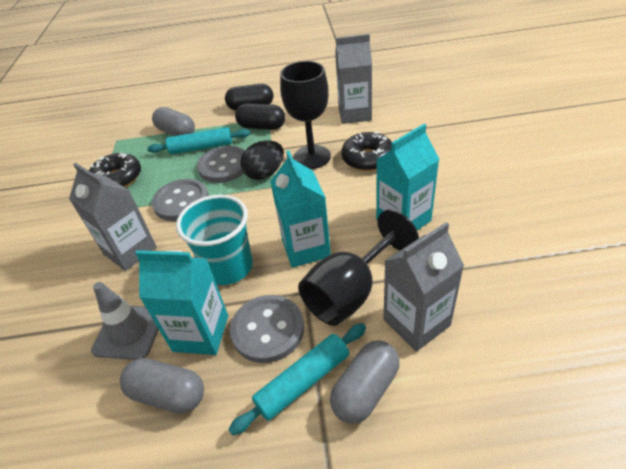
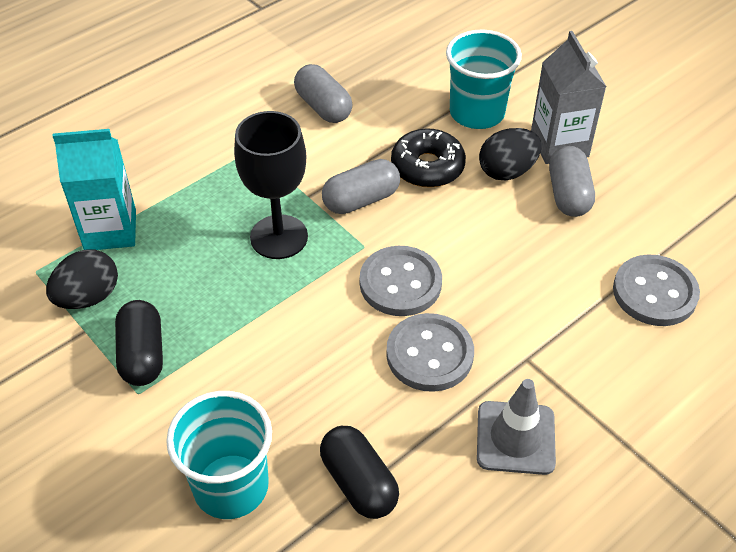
black donut: [89,152,141,188] [341,131,392,171] = 2 -> [391,128,466,188] = 1
black egg: [240,141,284,180] = 1 -> [46,249,118,309] [479,128,542,180] = 2
black goblet: [280,61,331,169] [298,210,419,326] = 2 -> [234,111,308,259] = 1
grey carton: [69,163,157,271] [335,34,372,124] [383,222,464,351] = 3 -> [531,31,606,164] = 1
turquoise carton: [136,250,228,355] [270,150,331,268] [376,124,440,230] = 3 -> [52,129,136,250] = 1
turquoise cup: [176,194,253,285] = 1 -> [166,391,272,519] [446,29,522,129] = 2
turquoise rolling pin: [147,127,250,154] [228,323,366,435] = 2 -> none = 0

